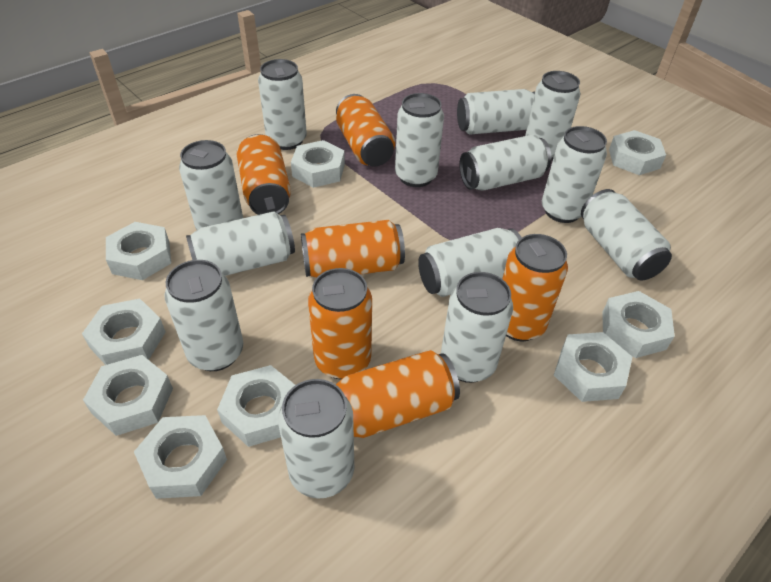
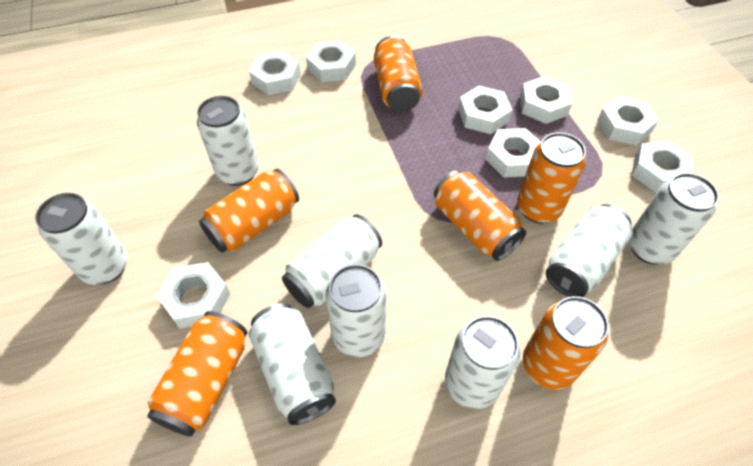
white can: [164,260,243,371] [179,140,243,230] [186,211,295,276] [258,59,307,150] [278,379,354,499] [395,93,444,187] [418,228,522,297] [441,272,513,383] [457,89,535,135] [459,135,551,191] [525,71,580,160] [542,126,607,223] [581,189,672,281] = 13 -> [35,193,128,285] [197,96,259,186] [249,303,336,425] [282,214,382,308] [325,264,387,357] [445,316,520,409] [546,204,633,297] [629,173,719,264] = 8
white nut: [82,299,165,365] [83,355,173,436] [106,222,171,280] [134,415,227,499] [217,365,295,447] [291,140,345,188] [554,332,632,402] [602,291,675,358] [609,130,666,175] = 9 -> [156,262,230,329] [249,51,301,95] [306,40,356,82] [458,86,512,134] [485,128,541,177] [520,76,572,124] [597,96,659,146] [632,140,694,193] = 8

